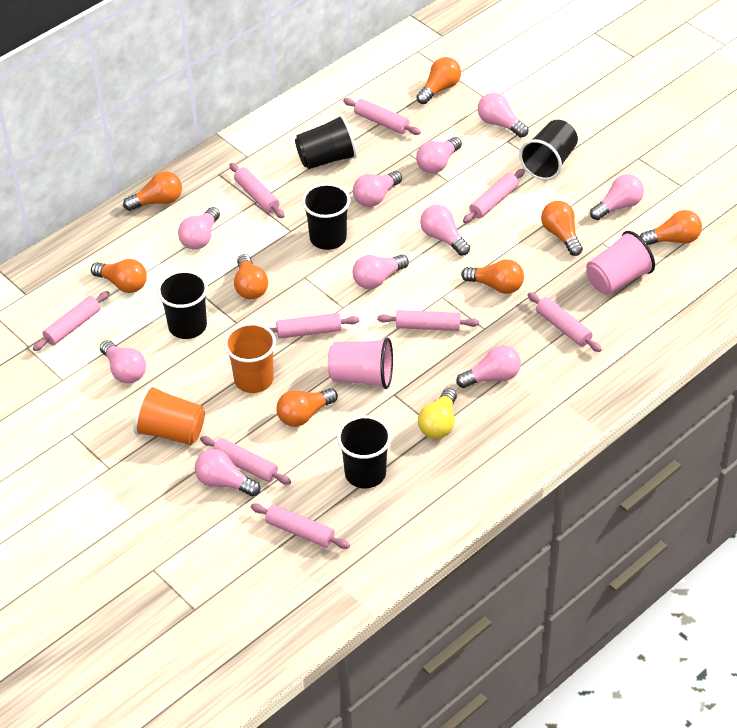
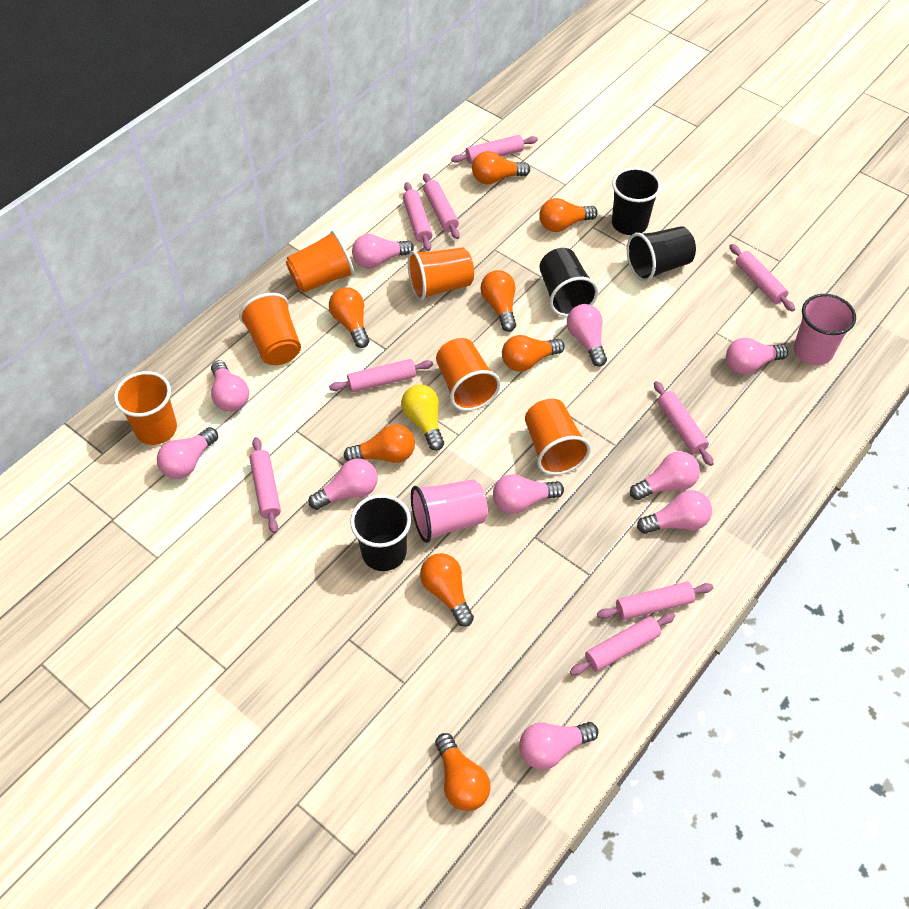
black cup: [157,270,208,339] [295,115,357,169] [302,183,350,250] [337,415,391,488] [519,120,578,180] = 5 -> [350,494,411,571] [540,248,598,317] [612,167,661,235] [627,226,696,282] = 4
orange cup: [133,385,205,445] [224,323,276,393] = 2 -> [114,371,177,445] [239,293,301,365] [286,230,354,292] [408,247,474,301] [436,338,500,411] [525,399,591,475] = 6

